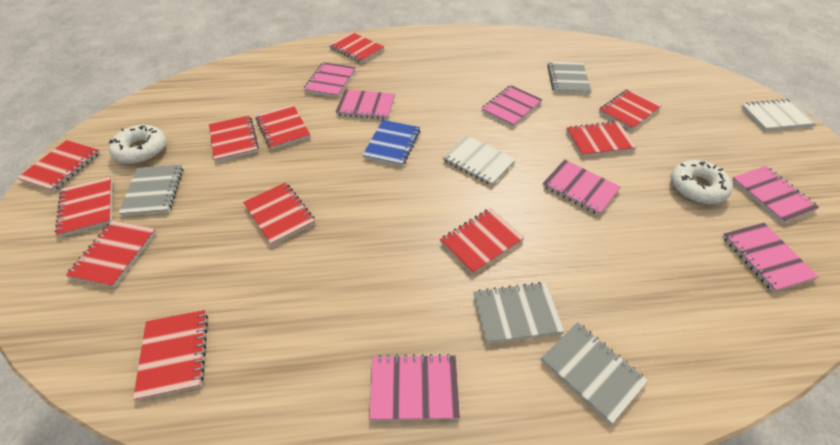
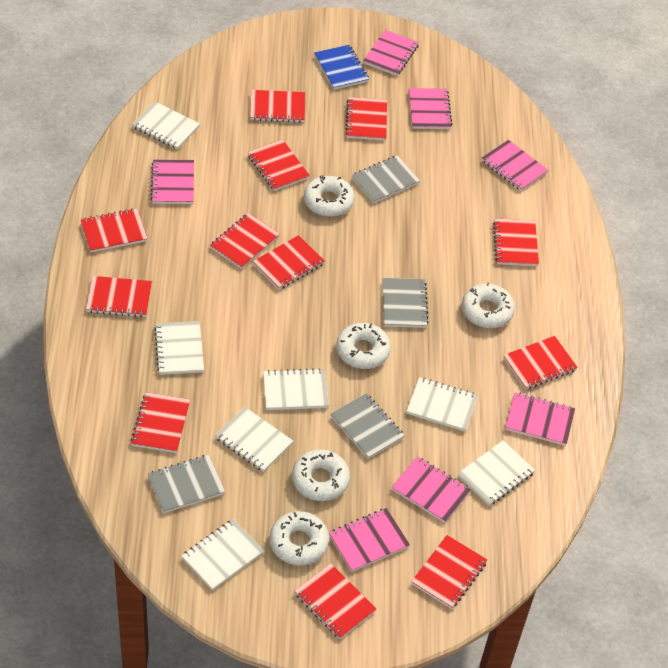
red notebook: [17,140,100,192] [55,177,112,237] [66,221,156,288] [133,310,208,401] [209,115,259,162] [243,182,315,246] [255,104,310,149] [329,32,384,63] [440,208,524,275] [566,121,637,157] [599,89,662,130] = 11 -> [81,208,148,252] [86,276,152,317] [131,392,190,453] [210,213,280,269] [248,140,310,191] [250,90,305,123] [253,235,325,290] [295,563,376,639] [345,97,387,141] [411,535,487,609] [493,219,539,266] [503,336,578,390] = 12
white donut: [109,125,166,164] [671,160,733,205] = 2 -> [270,511,329,565] [292,450,350,501] [304,175,355,217] [336,323,391,369] [462,283,515,328] = 5
white notebook: [443,135,516,186] [741,99,816,131] = 2 -> [132,102,200,149] [154,321,204,375] [182,519,264,591] [215,407,293,472] [263,368,329,410] [406,377,478,432] [458,440,535,506] = 7

